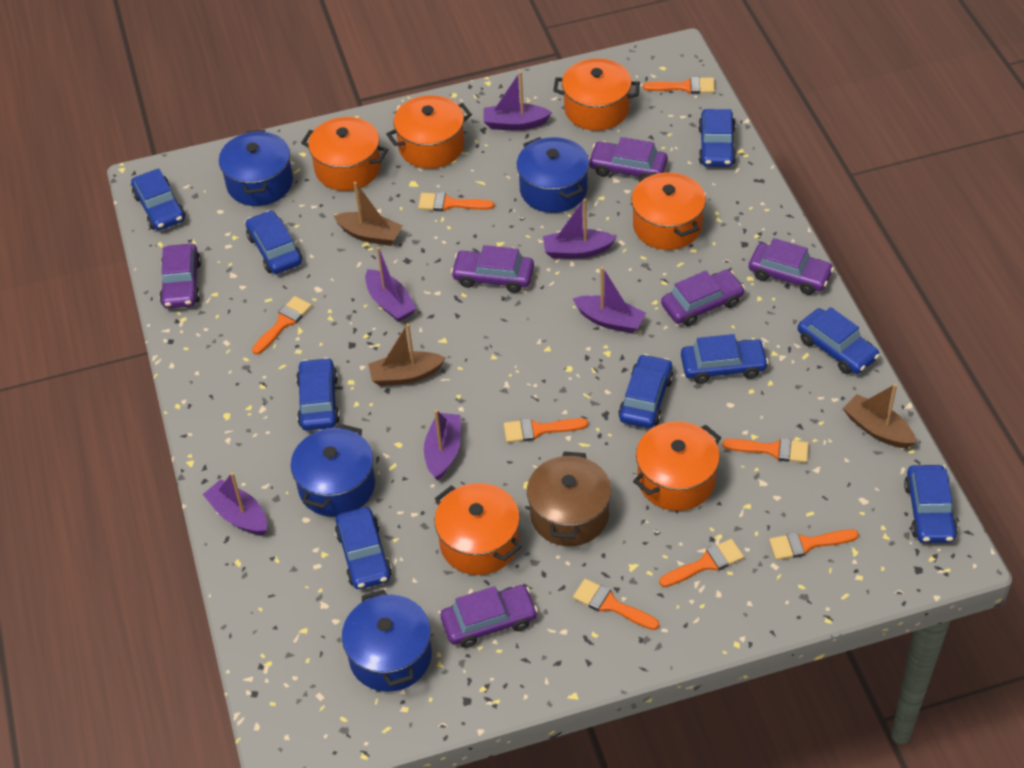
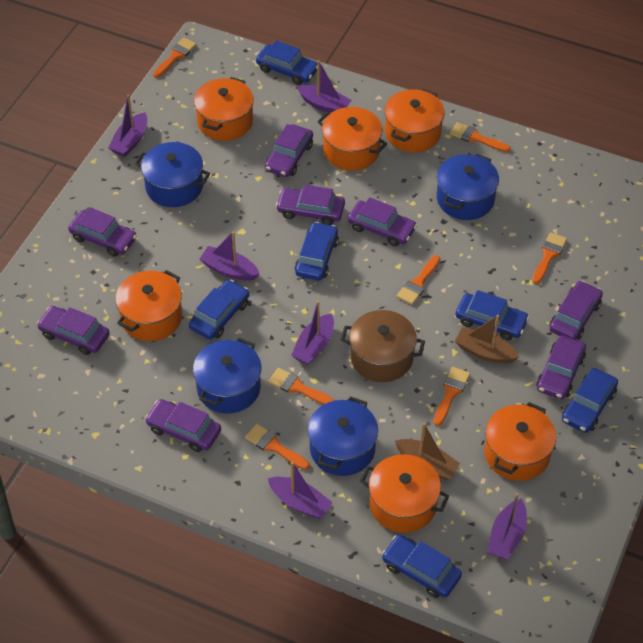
blue car: [131,168,185,231] [246,210,302,274] [296,357,340,431] [335,507,392,589] [618,354,673,428] [681,334,769,384] [698,109,736,167] [797,307,880,374] [904,465,958,543] = 9 -> [189,280,249,340] [256,40,317,85] [295,222,339,280] [382,535,462,598] [456,290,529,341] [562,368,618,433] = 6
brown boat: [334,182,403,246] [368,323,445,386] [843,384,916,448] = 3 -> [395,423,460,480] [455,315,519,363] = 2
orange brush: [252,296,312,354] [418,192,494,211] [504,418,588,443] [573,579,659,630] [643,77,715,94] [659,539,744,587] [722,438,809,463] [769,529,859,560] = 8 -> [153,37,197,78] [245,424,310,470] [268,368,335,405] [396,255,440,305] [433,367,470,426] [450,122,511,152] [532,232,567,284] = 7
purple car: [159,244,201,309] [441,585,538,648] [451,245,534,293] [589,137,668,178] [661,270,745,326] [749,238,834,295] = 6 -> [37,306,110,355] [68,207,137,257] [145,399,221,452] [265,124,313,177] [276,185,345,225] [348,197,417,246] [536,335,586,399] [549,281,603,340] = 8

